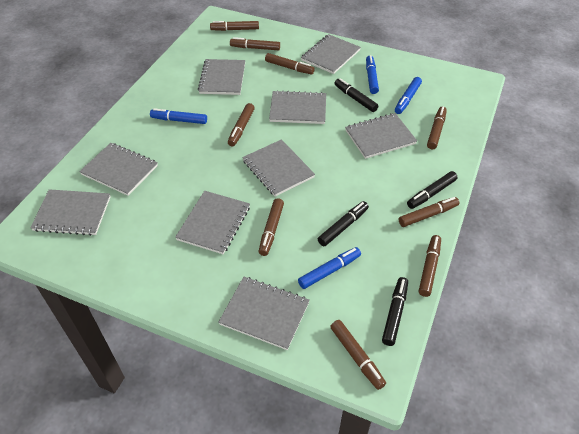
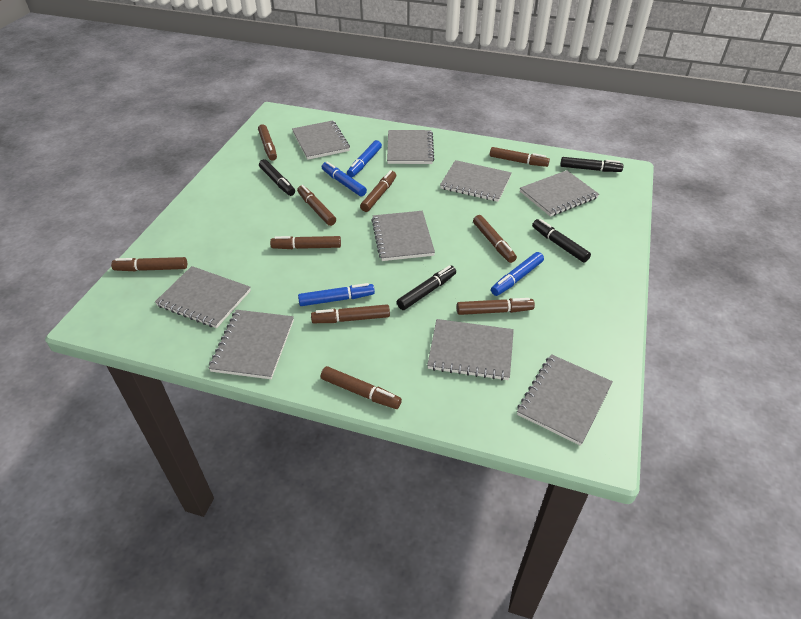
brown marker: [210,21,259,31] [228,103,255,146] [230,37,280,50] [258,198,284,256] [265,53,315,74] [330,320,386,390] [399,197,459,227] [419,235,441,297] [427,107,447,149] = 9 -> [111,257,187,271] [258,124,277,161] [270,236,341,249] [297,185,336,226] [311,304,390,323] [321,366,402,409] [360,170,396,212] [457,298,535,315] [473,215,517,263] [490,147,550,167] = 10

